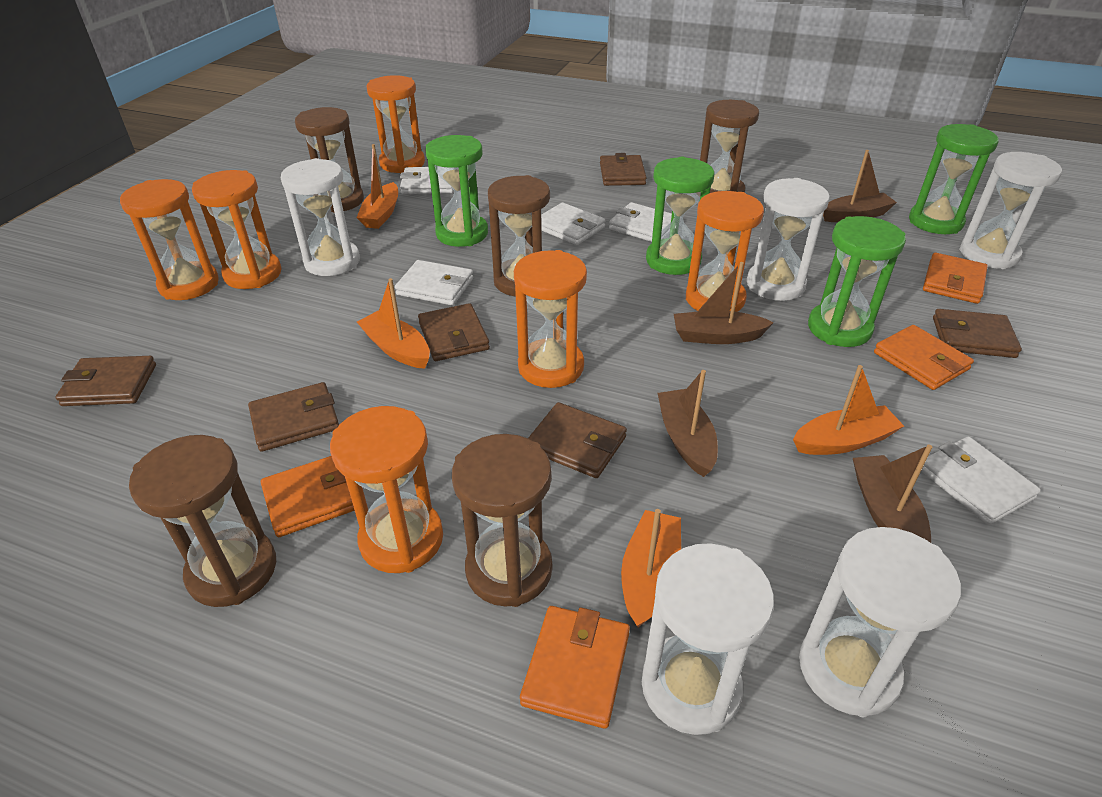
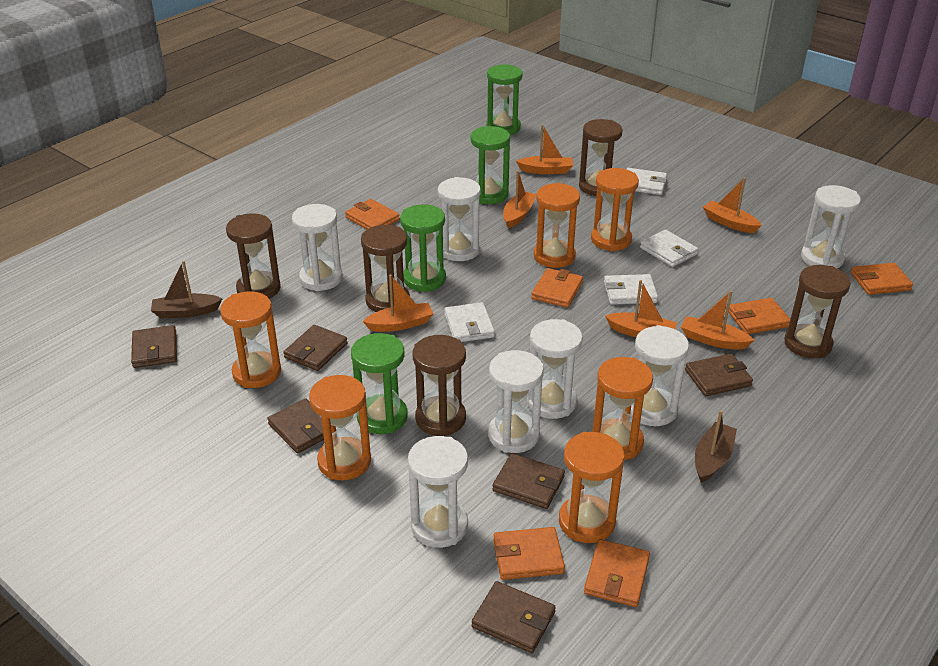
brown boat: [658,370,718,477] [674,262,774,344] [823,150,897,222] [853,445,932,543] = 4 -> [151,261,222,318] [695,410,737,483] = 2
orange boat: [356,144,398,229] [357,278,430,369] [621,509,681,627] [793,365,904,455] = 4 -> [363,274,433,332] [503,170,536,228] [516,125,573,174] [605,280,677,337] [681,290,754,350] [703,177,762,233] = 6
orange wallet: [261,456,355,537] [520,606,630,729] [874,325,974,390] [923,253,988,304] = 4 -> [345,199,400,229] [493,527,565,580] [531,268,583,308] [584,539,650,607] [728,298,790,334] [851,263,913,295] = 6
white hourglass: [281,158,360,276] [642,543,774,735] [747,178,830,301] [799,527,961,718] [959,152,1062,269] = 5 -> [292,204,343,291] [408,436,468,548] [438,177,481,261] [488,350,544,453] [527,319,583,419] [630,325,689,426] [801,185,861,268] = 7
white wallet: [395,260,473,305] [400,167,453,194] [541,202,606,245] [609,202,672,242] [921,436,1041,525] = 5 -> [444,302,495,342] [604,274,658,305] [627,168,667,195] [640,230,698,267] = 4

